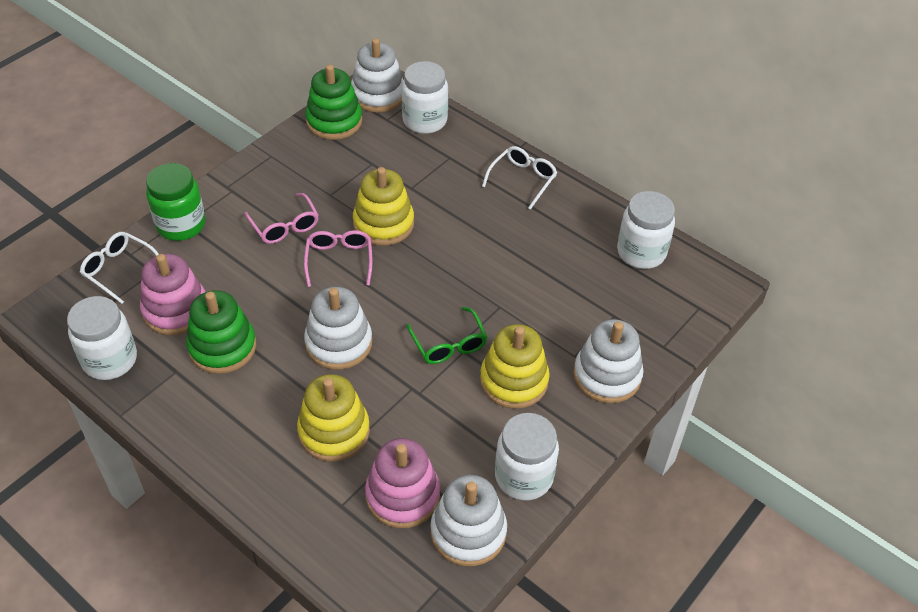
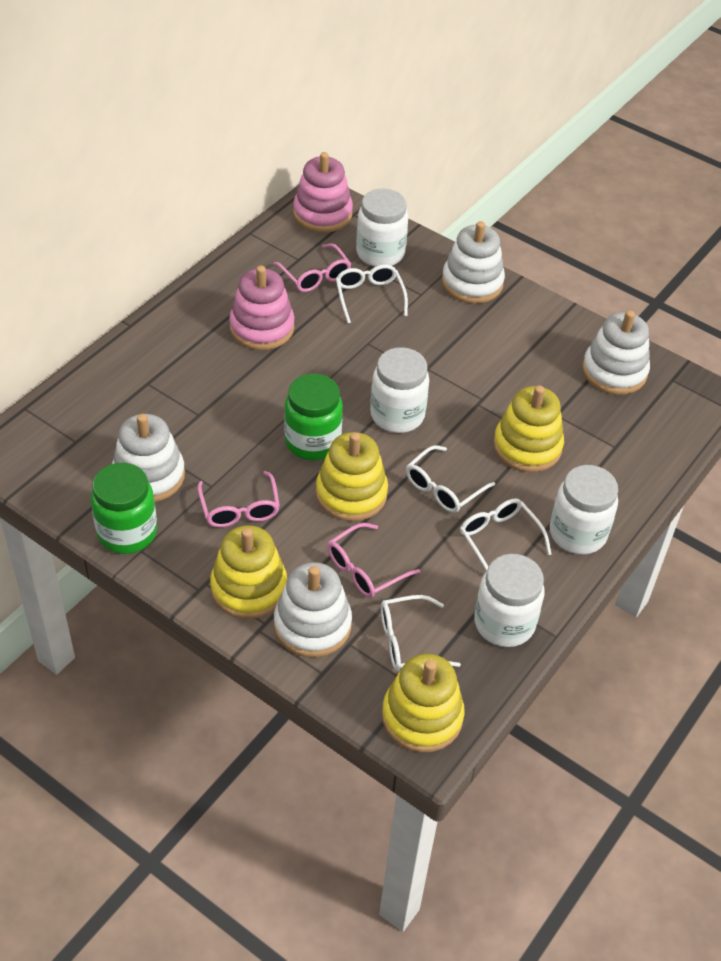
green glasses: [406,307,487,364] = 1 -> none = 0
green jar: [146,163,205,241] = 1 -> [91,463,157,554] [284,374,343,461] = 2
green stacking toy: [186,290,256,374] [305,65,362,140] = 2 -> none = 0
pink glasses: [244,193,319,244] [304,230,373,287] = 2 -> [197,471,280,527] [273,243,351,292] [327,523,421,598] = 3
white glasses: [80,232,159,304] [482,146,557,210] = 2 -> [336,265,408,323] [381,595,461,671] [406,445,495,513] [460,498,552,571] = 4
yellow stacking toy: [297,374,370,462] [353,167,414,246] [480,324,550,409] = 3 -> [210,525,287,619] [316,432,388,521] [382,654,465,752] [493,385,564,472] = 4

